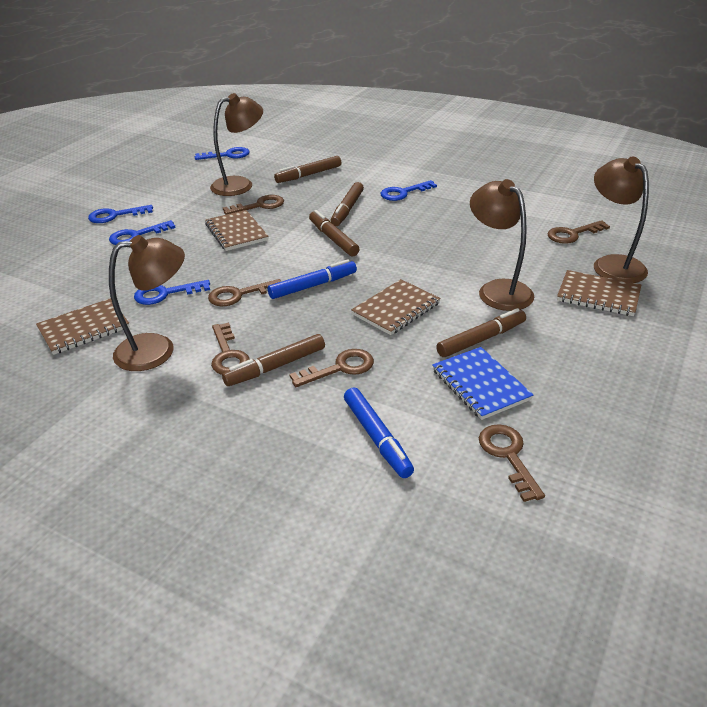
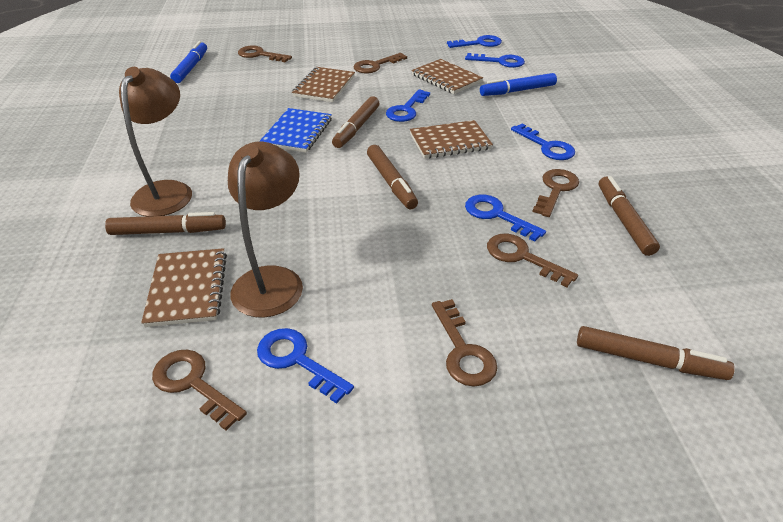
blue key: [88,205,153,223] [109,220,176,245] [134,280,210,305] [195,147,250,160] [381,180,437,201] = 5 -> [257,328,354,404] [386,89,430,122] [447,35,502,48] [465,53,525,68] [465,195,546,242] [511,124,575,160] = 6
brown lamp: [109,235,185,371] [210,93,263,196] [470,179,534,311] [594,156,649,283] = 4 -> [119,67,192,216] [228,142,303,318] = 2

